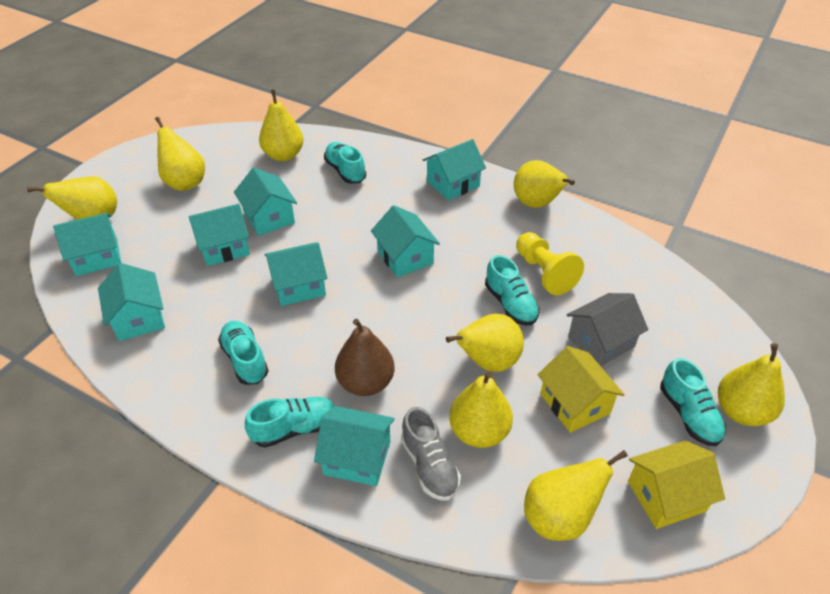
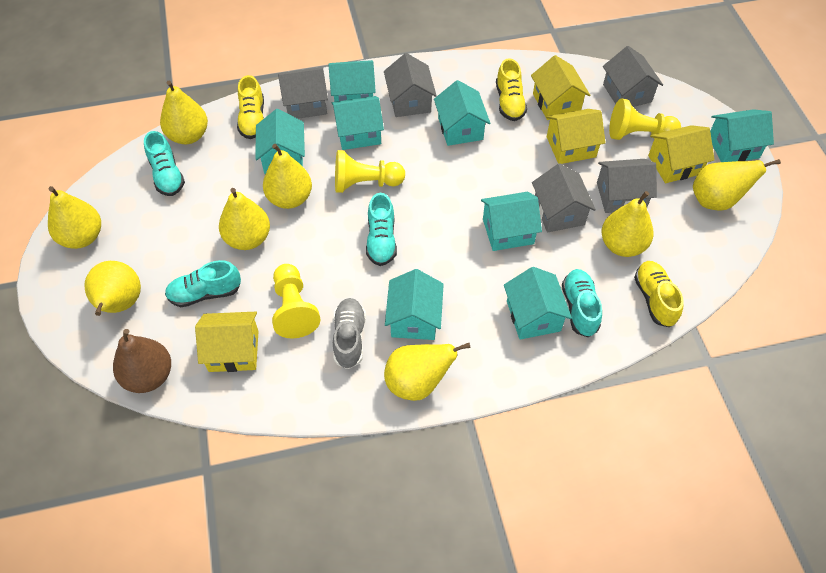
grey house: [567,293,648,366] = 1 -> [278,67,328,119] [384,53,437,117] [532,163,596,233] [597,159,657,213] [603,46,663,107] = 5
turquoise shoe: [218,321,269,385] [245,397,335,448] [324,142,366,184] [485,255,539,326] [660,358,726,446] = 5 -> [144,131,185,196] [165,260,241,307] [366,193,397,266] [562,269,602,337] = 4
yellow house: [538,346,625,433] [628,440,725,529] = 2 -> [195,312,259,372] [531,55,590,120] [546,109,606,164] [648,125,715,183] = 4
yellow pawn: [516,232,584,295] = 1 -> [272,264,321,339] [335,150,405,193] [609,98,681,140] = 3
yellow shoe: none = 0 -> [237,75,264,139] [496,58,527,121] [634,261,684,327] = 3

